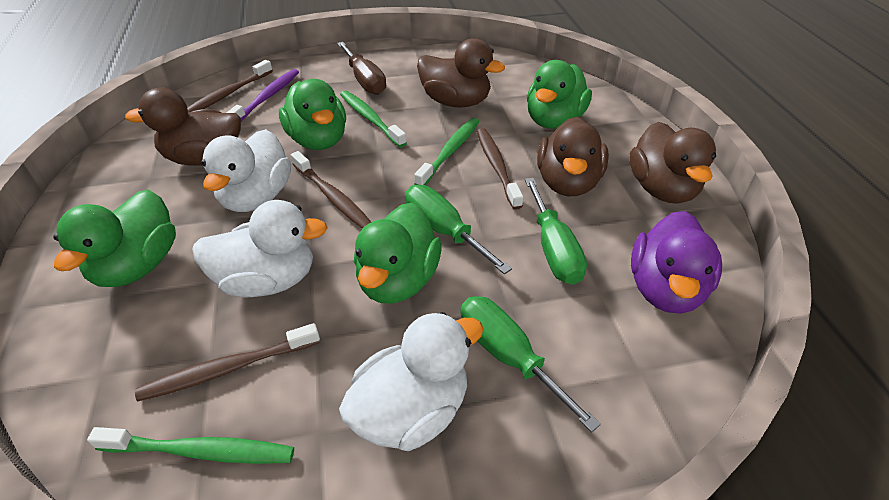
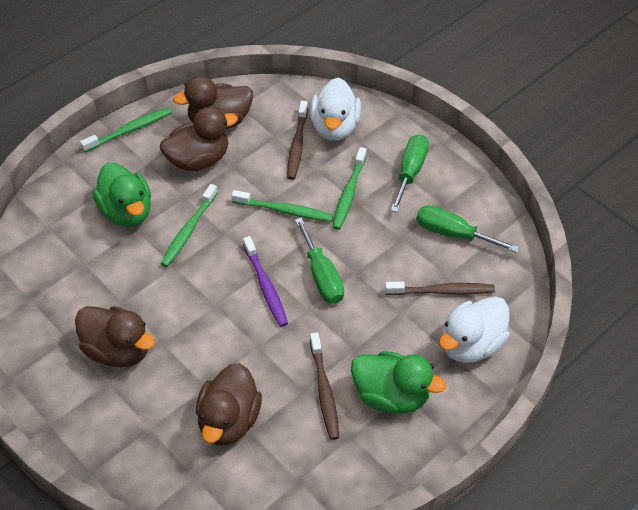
brown screwdriver: [337,42,386,95] = 1 -> none = 0
brown toothbrush: [135,323,320,401] [187,60,273,113] [291,151,371,229] [477,128,523,210] = 4 -> [287,101,308,180] [310,332,339,440] [385,282,495,295] = 3
green duck: [53,189,176,287] [279,79,346,150] [354,203,442,304] [527,60,592,129] = 4 -> [93,163,151,227] [351,351,446,414] = 2
green toothbrush: [87,427,294,464] [340,91,407,147] [414,118,480,185] = 3 -> [80,108,172,152] [160,184,218,267] [231,190,333,222] [332,147,367,230] = 4
purple duck: [631,211,722,314] = 1 -> none = 0
white duck: [192,200,328,297] [201,129,291,212] [339,312,484,451] = 3 -> [310,78,361,141] [439,296,510,363] = 2

